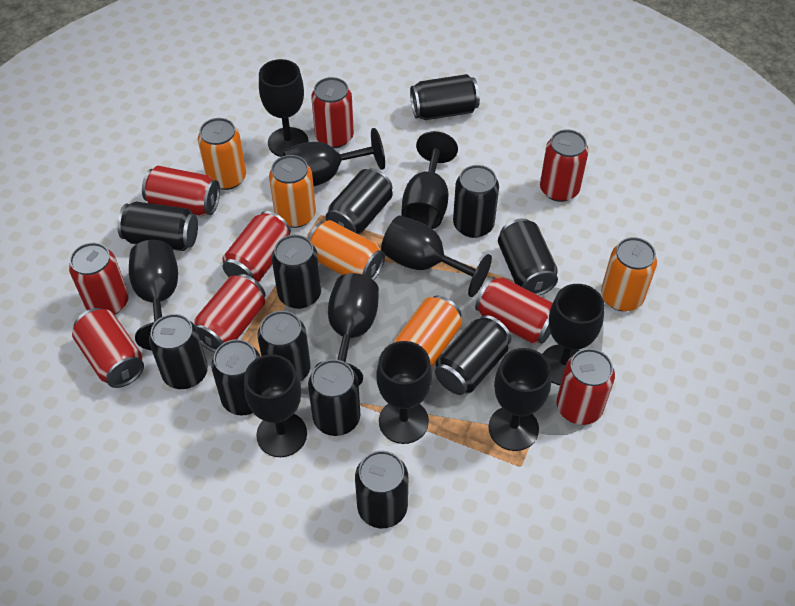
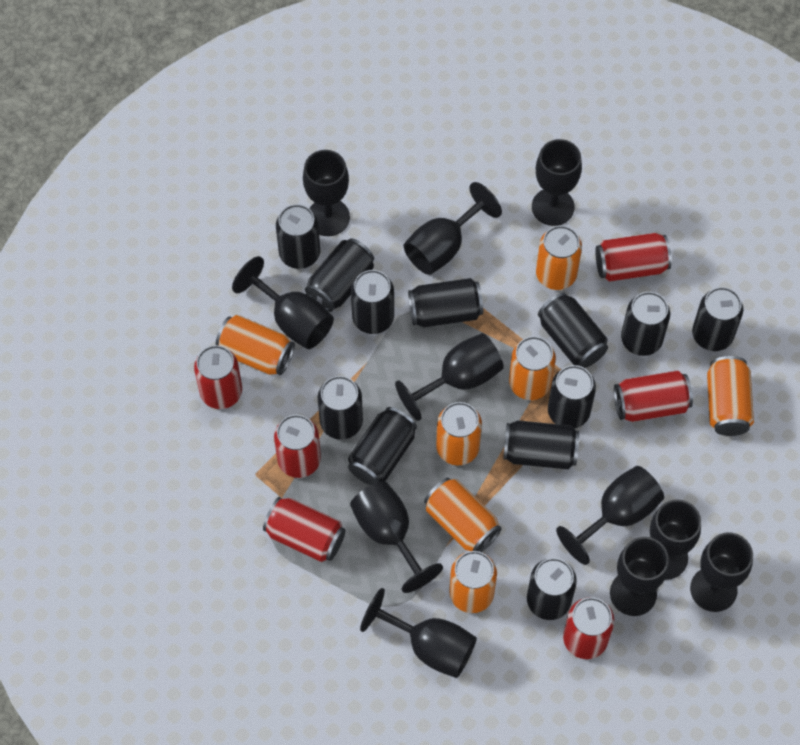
black goblet: [129,240,178,350] [244,354,307,457] [259,59,309,157] [283,128,385,186] [315,273,379,385] [376,341,432,444] [381,215,492,297] [401,131,458,229] [488,348,551,451] [542,284,605,385] = 10 -> [232,256,334,349] [303,150,350,236] [350,481,443,593] [360,588,477,678] [395,333,504,421] [404,182,502,275] [532,139,582,226] [556,466,664,565] [610,537,669,616] [650,499,701,580] [690,532,753,612] = 11
orange can: [198,118,246,190] [269,155,316,228] [308,220,385,280] [393,296,462,368] [601,237,657,311] = 5 -> [216,315,295,375] [424,478,502,552] [436,402,482,465] [449,551,497,613] [509,336,556,400] [536,226,582,290] [707,356,754,436] = 7
red can: [69,242,129,315] [72,308,144,388] [142,166,220,216] [194,274,266,352] [222,211,291,283] [311,77,354,148] [475,277,553,344] [540,129,589,202] [557,349,615,425] = 9 -> [194,345,242,409] [263,497,346,562] [274,415,321,478] [563,597,615,659] [595,233,672,282] [614,370,693,422] = 6

